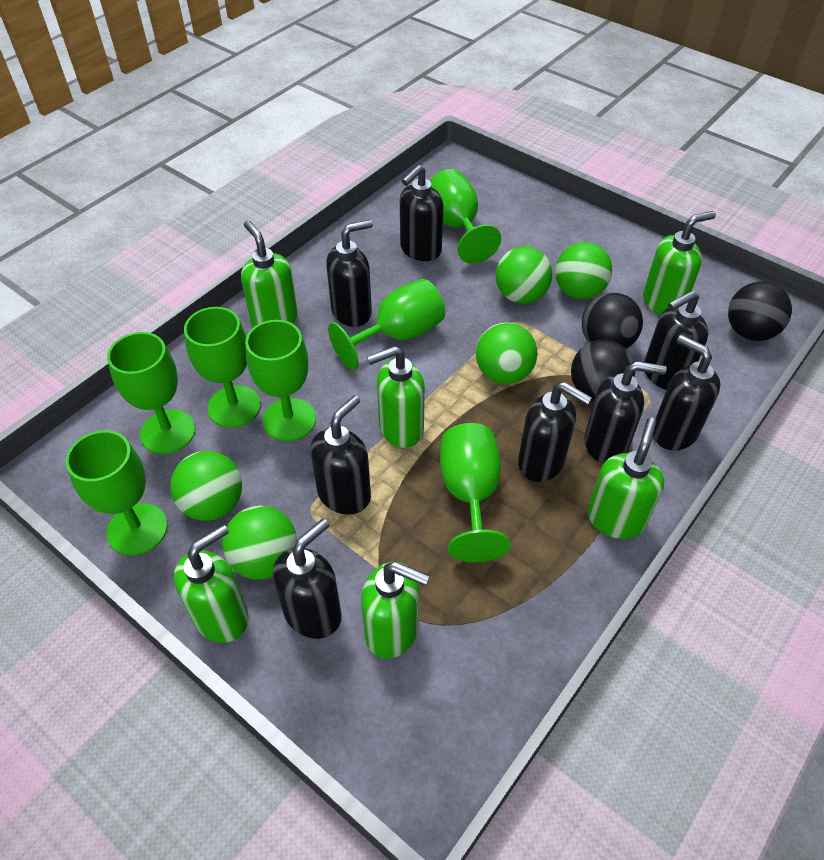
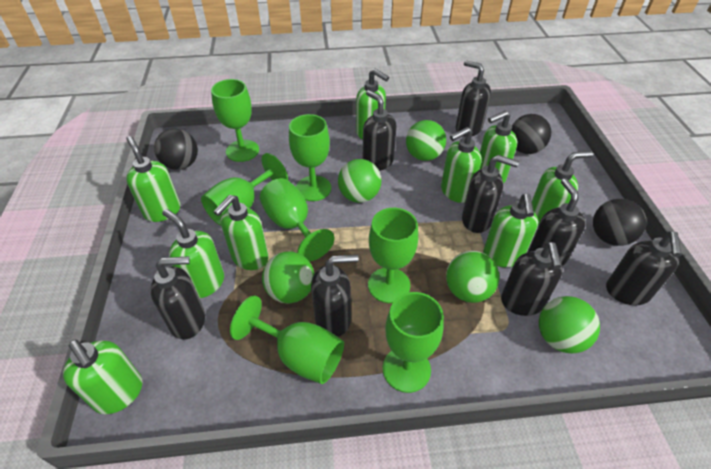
green soap dispenser: [174,524,249,643] [241,221,298,327] [361,562,430,659] [367,346,425,448] [588,418,664,539] [643,211,716,315] = 6 -> [63,340,142,414] [126,136,181,222] [162,209,224,298] [213,195,269,270] [356,68,389,139] [441,127,481,203] [480,110,517,183] [483,194,538,267] [532,151,593,226] = 9

